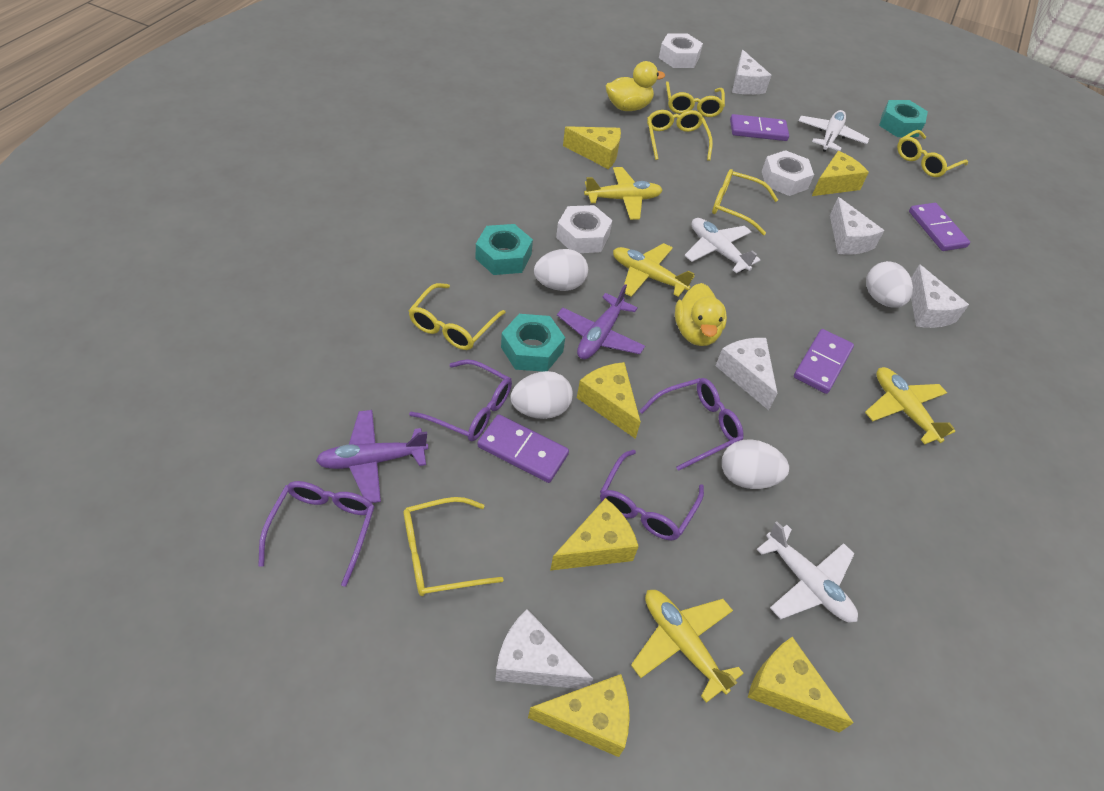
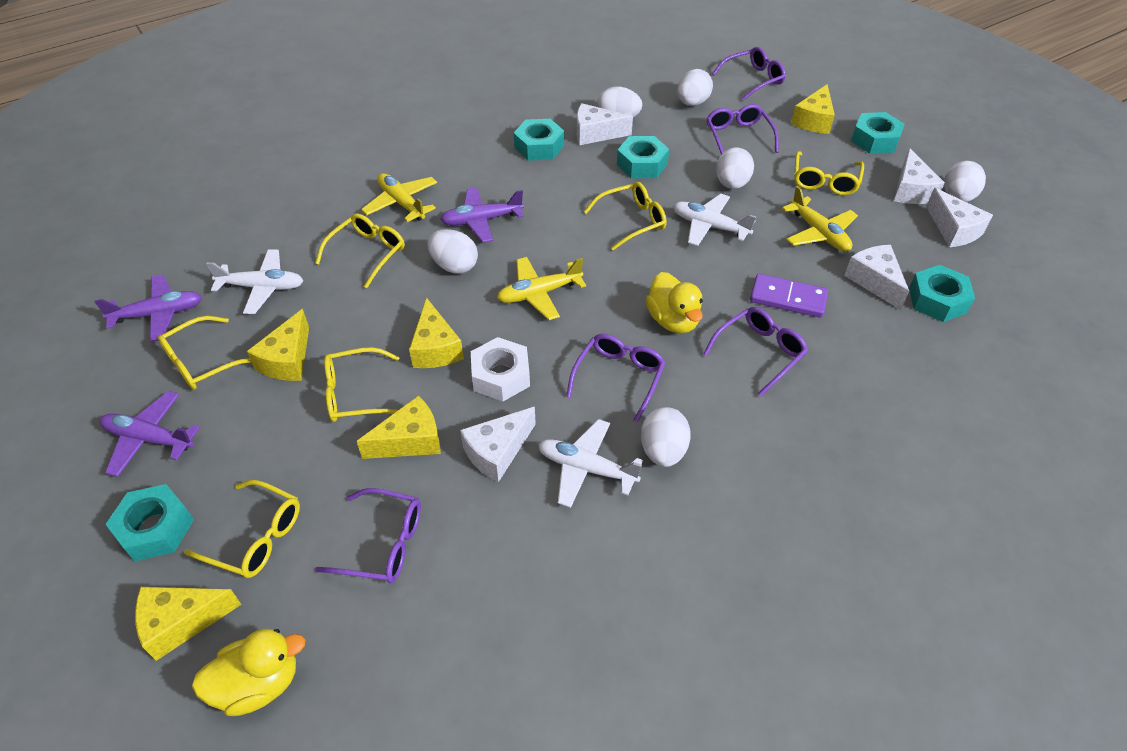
purple domino: [477,414,569,483] [730,114,789,141] [794,329,854,394] [909,203,970,251] = 4 -> [750,274,828,318] = 1
purple glasses: [258,481,375,587] [409,359,512,441] [600,450,704,540] [639,378,743,471] = 4 -> [315,488,421,583] [566,334,665,423] [703,307,808,396] [706,104,779,155] [712,47,786,101] = 5
purple plane: [316,410,428,503] [557,284,645,359] = 2 -> [94,274,202,342] [100,391,200,477] [440,187,524,243] = 3
turquoise nut: [476,224,533,275] [501,314,565,372] [879,100,928,137] = 3 -> [105,484,194,561] [514,119,564,161] [617,136,669,178] [851,112,905,154] [909,265,975,322] = 5
white egg: [510,371,573,419] [534,249,588,291] [722,439,789,489] [866,261,913,308] = 4 -> [427,229,478,273] [597,87,642,117] [641,407,691,467] [677,69,713,106] [716,148,754,189] [944,161,986,202] = 6
white nut: [556,205,612,253] [659,34,703,68] [762,150,814,196] = 3 -> [471,337,530,401] = 1
yellow cheese: [528,674,630,757] [550,498,639,571] [563,126,621,169] [577,362,641,439] [748,637,853,733] [812,151,869,196] = 6 -> [135,587,242,661] [247,309,309,381] [356,396,441,459] [409,297,464,368] [791,84,835,134] = 5
yellow plane: [584,167,662,220] [613,243,695,297] [631,590,744,703] [865,367,955,444] = 4 -> [361,173,437,222] [497,257,586,320] [782,186,858,251] = 3

